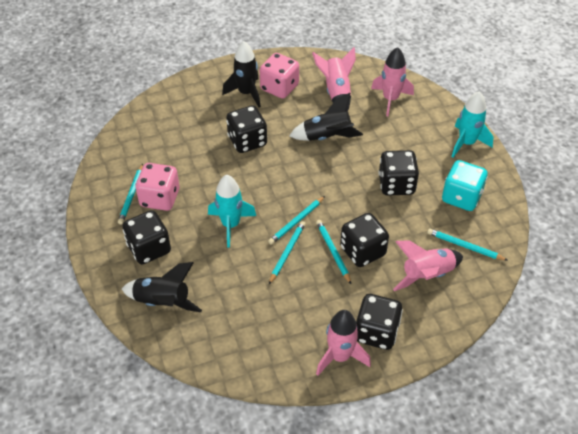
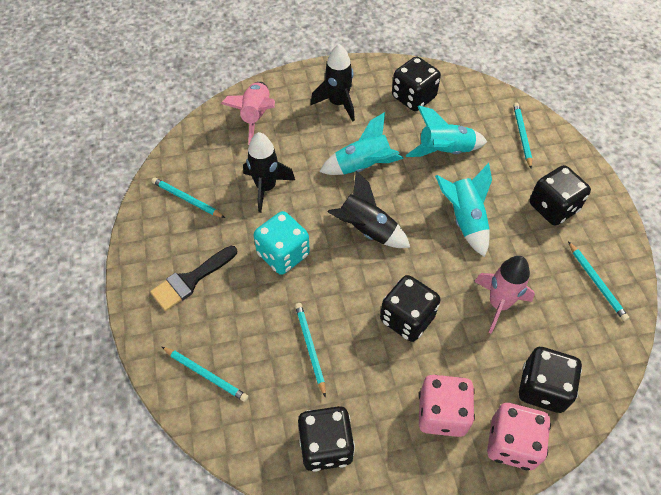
black brush: none = 0 -> [150,246,237,311] = 1
pink rocket: [312,47,356,111] [316,310,371,376] [371,47,414,116] [393,240,463,291] = 4 -> [221,82,275,145] [474,256,535,334] = 2
turquoise rocket: [208,175,256,248] [451,91,493,158] = 2 -> [319,112,404,175] [406,106,487,157] [435,163,492,257] = 3

